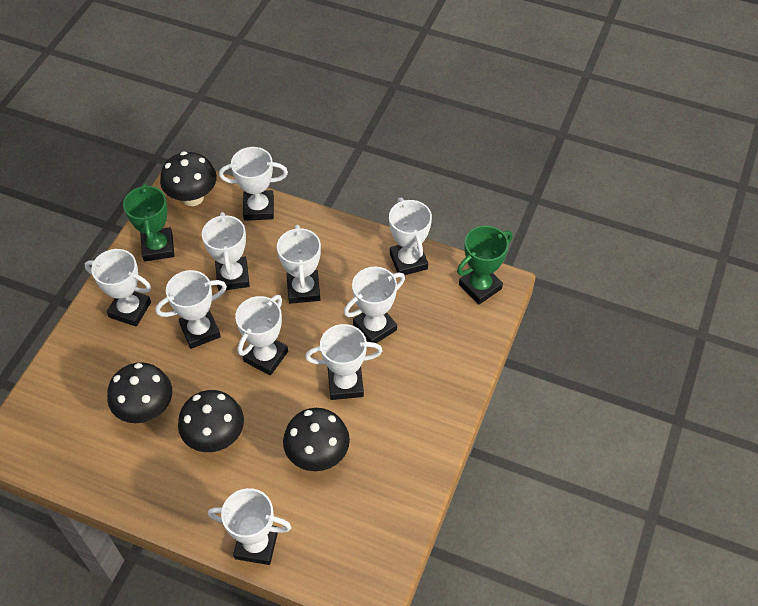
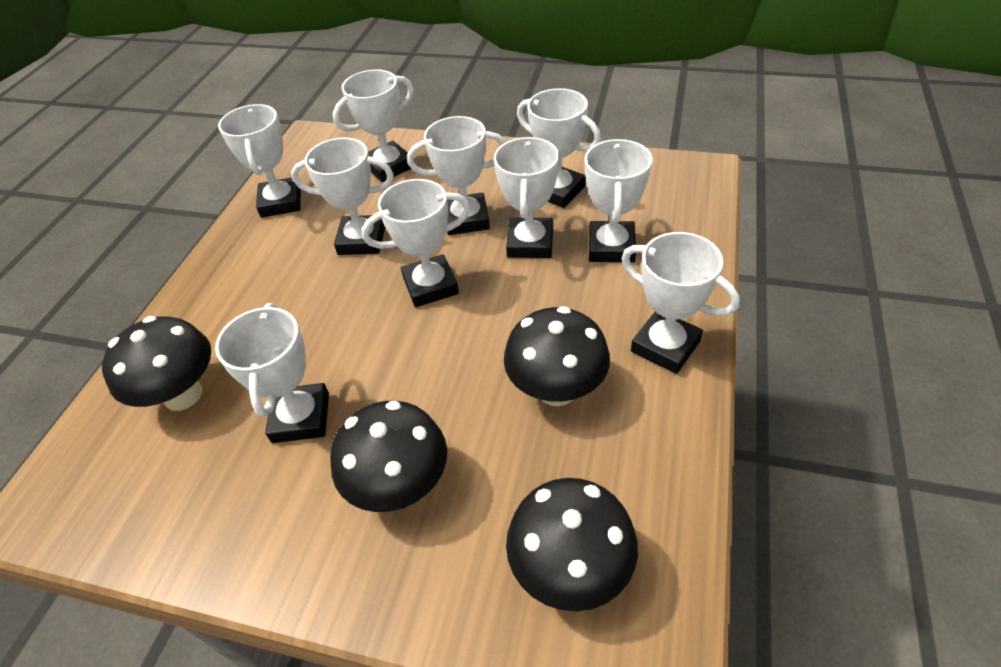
green trophy: [123,183,174,261] [457,226,513,304] = 2 -> none = 0

